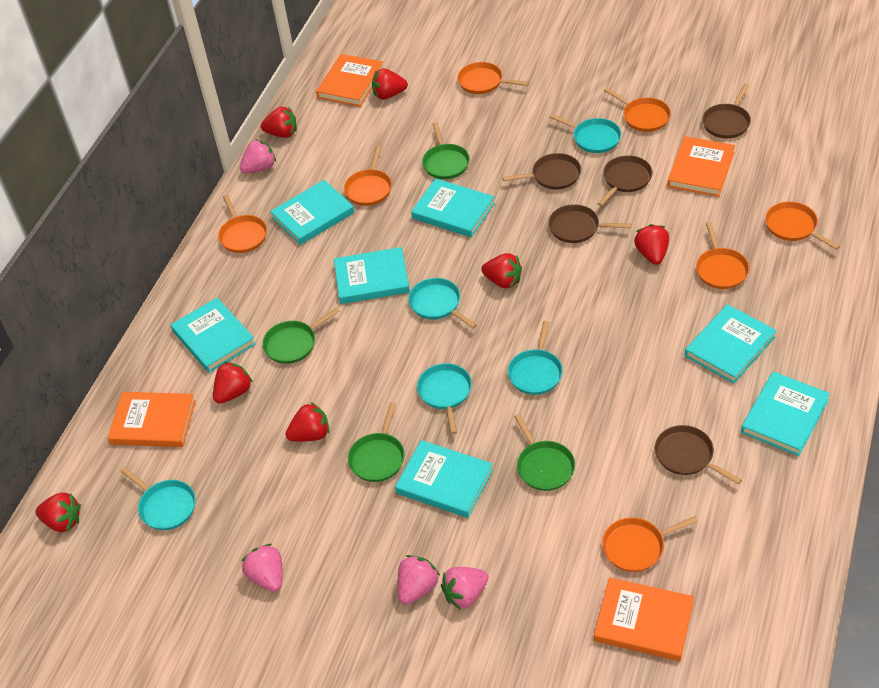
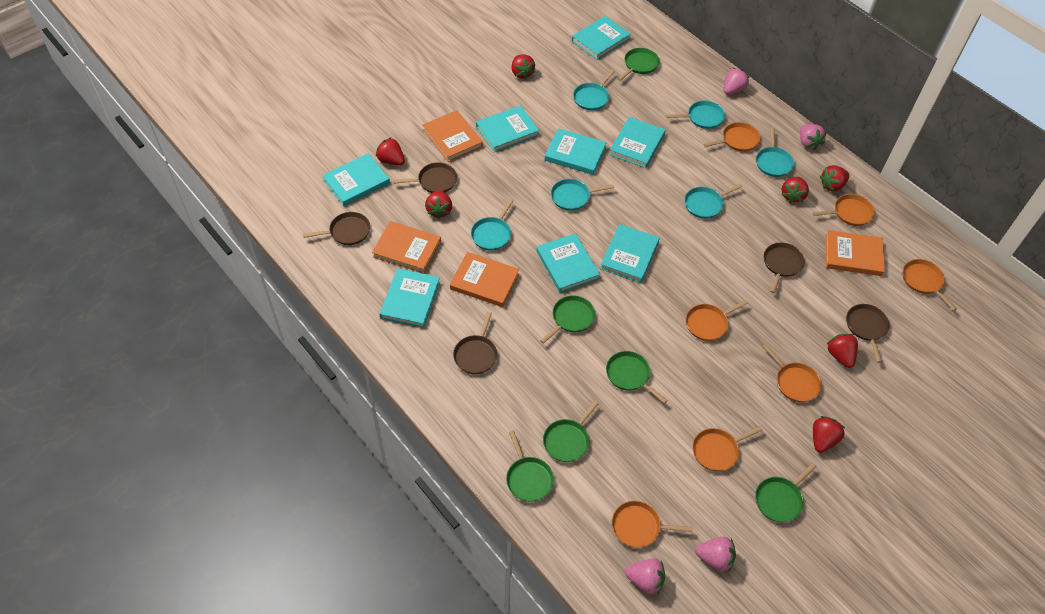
green pan: [262,308,340,364] [348,402,405,482] [422,122,470,179] [514,414,575,491] = 4 -> [506,431,554,502] [540,295,595,344] [543,401,599,462] [606,351,668,404] [618,48,660,81] [755,463,817,522] = 6
turquoise book: [171,298,256,373] [270,180,355,245] [334,247,410,304] [395,440,493,518] [411,178,495,237] [685,304,777,384] [741,371,830,456] = 7 -> [322,153,390,206] [379,268,440,328] [476,105,539,152] [536,233,600,293] [545,128,607,175] [571,16,631,60] [600,224,660,283] [609,117,666,168] = 8
turquoise pan: [121,467,196,530] [408,278,477,329] [417,363,472,434] [507,321,563,395] [549,114,621,153] = 5 -> [471,199,513,251] [551,179,614,211] [573,70,615,110] [666,101,725,129] [684,184,743,219] [756,127,794,177] = 6

